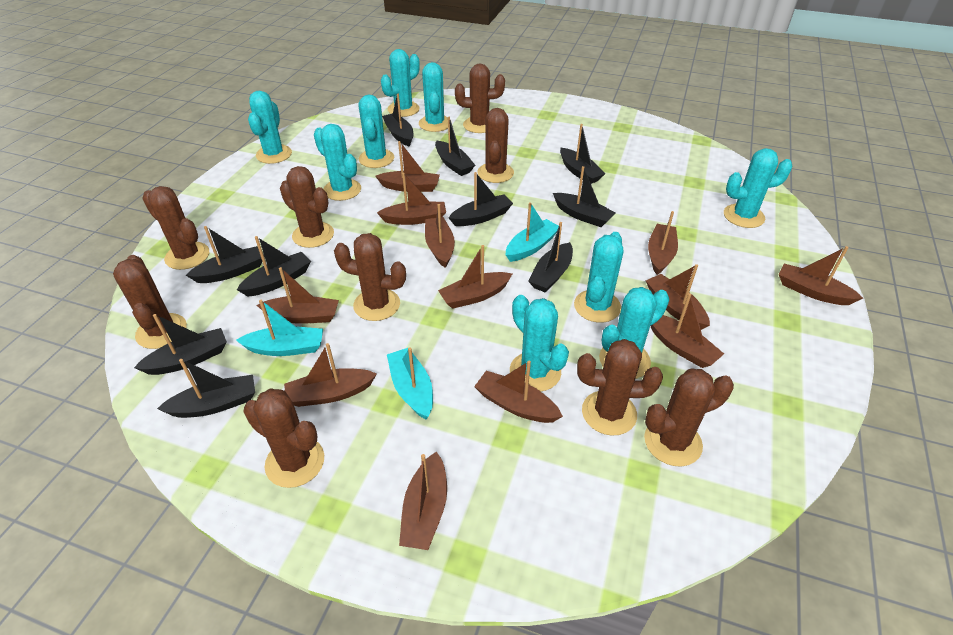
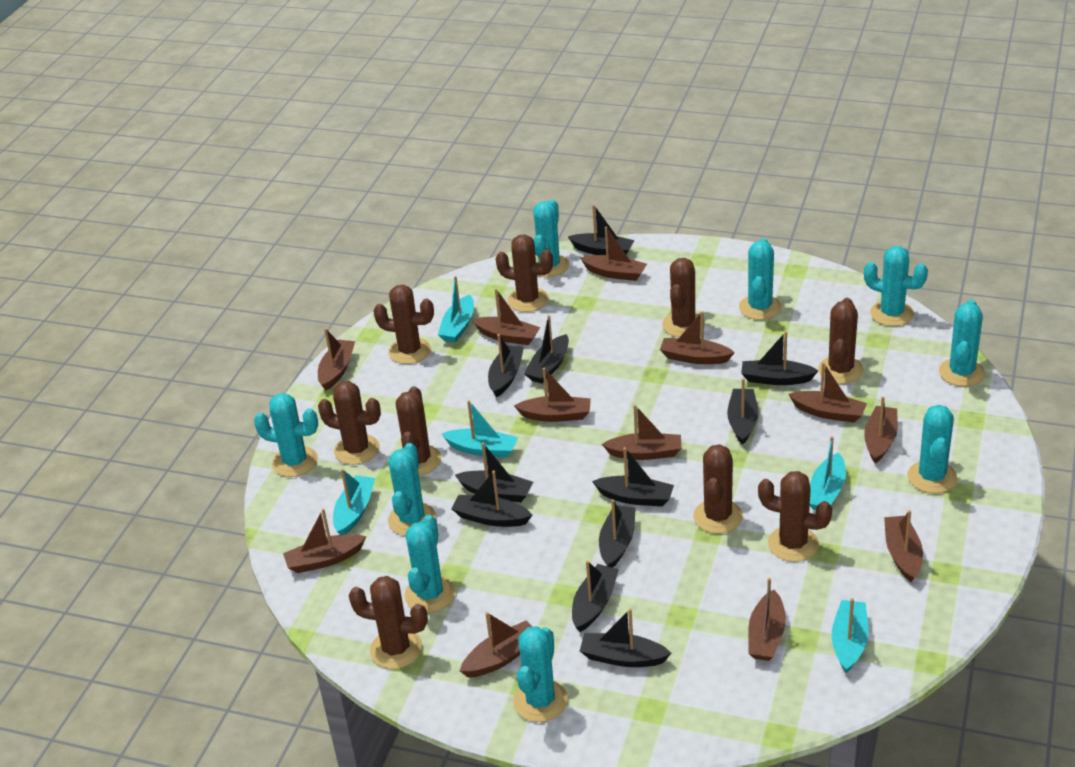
black boat: [134,314,227,375] [157,359,255,418] [186,226,265,283] [237,236,311,296] [382,94,414,147] [435,117,475,176] [449,172,513,226] [528,222,573,292] [553,166,616,227] [560,124,605,184] = 10 -> [452,471,532,527] [455,443,533,502] [488,334,524,398] [524,315,569,384] [568,205,634,255] [572,561,619,632] [580,609,672,667] [592,447,674,506] [599,499,636,568] [727,378,759,445] [741,331,818,385] = 11
turquoise boat: [236,300,323,356] [387,348,433,419] [506,202,559,262] = 3 -> [333,469,375,535] [438,276,474,343] [442,400,518,458] [810,436,846,510] [832,598,869,673] = 5

